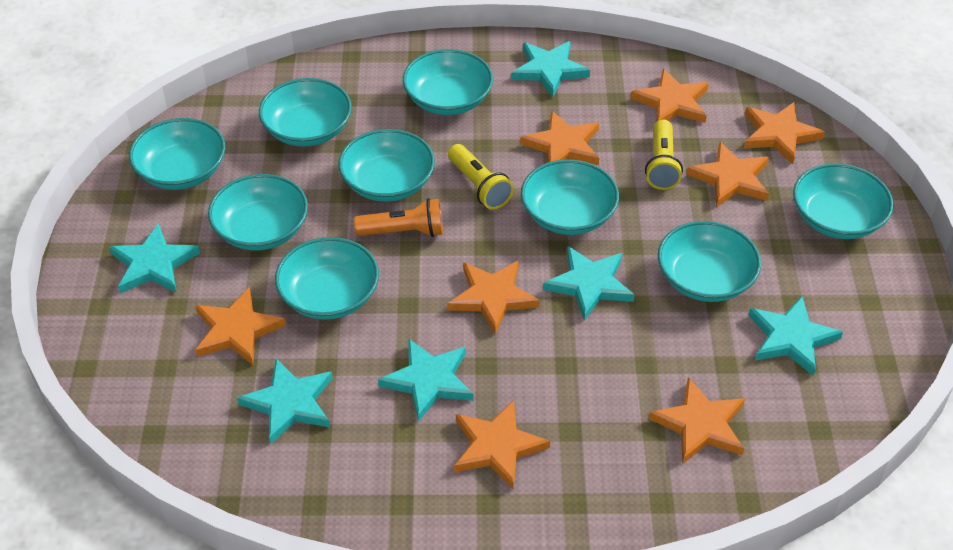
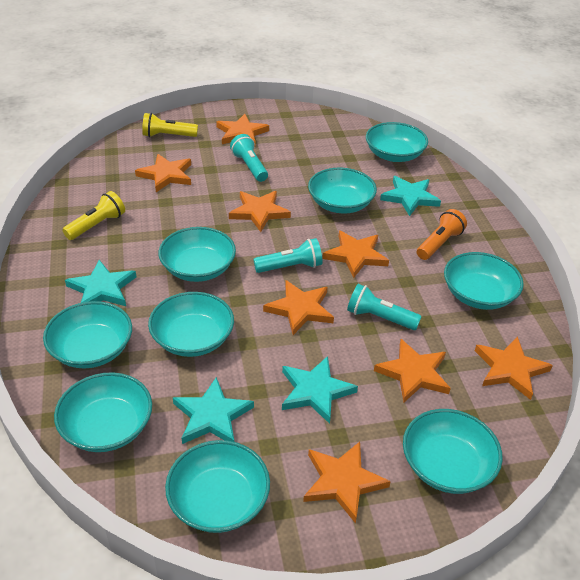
turquoise flashlight: none = 0 -> [230,134,268,182] [253,238,322,273] [347,284,422,330] = 3
turquoise star: [109,223,200,294] [237,359,333,444] [378,338,473,422] [511,41,590,97] [543,246,635,321] [748,296,843,376] = 6 -> [65,260,136,306] [173,377,254,444] [282,356,358,424] [380,176,441,216] = 4

